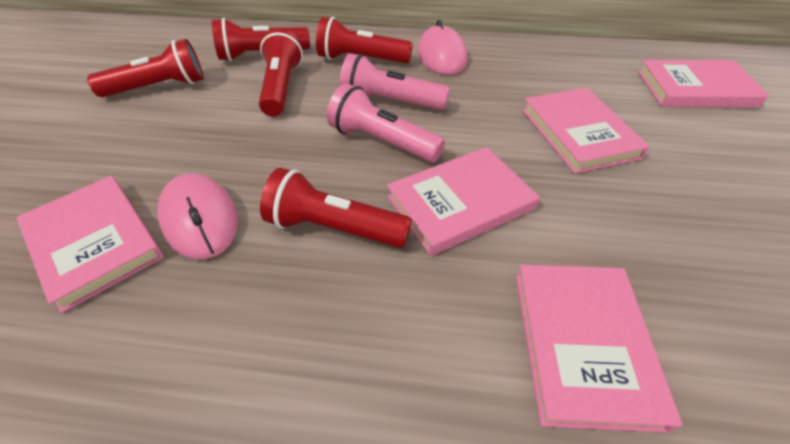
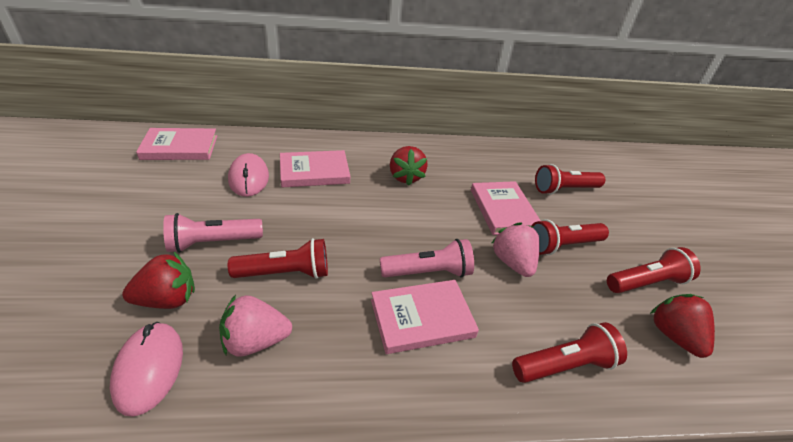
pink book: [16,176,164,313] [387,147,540,256] [516,264,682,433] [522,88,650,174] [638,60,769,108] = 5 -> [136,128,217,160] [280,150,350,187] [371,280,479,354] [471,181,541,235] = 4
pink strawberry: none = 0 -> [219,295,292,357] [492,222,540,277] = 2
red strawberry: none = 0 -> [122,252,195,309] [390,146,428,186] [650,294,715,358] = 3

